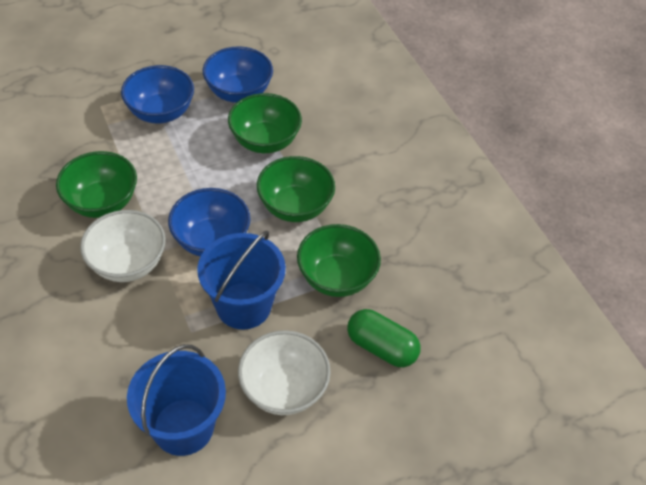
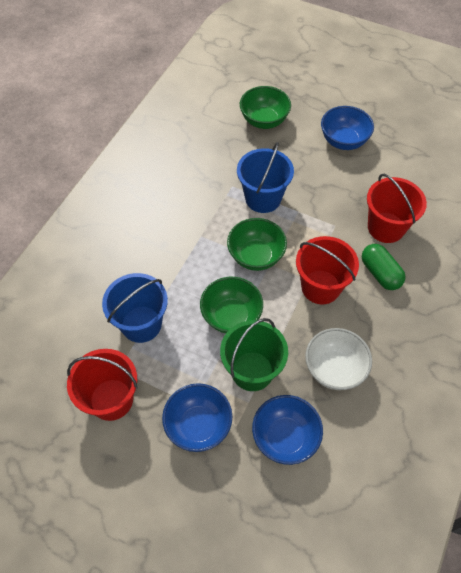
green bowl: [56,151,137,218] [228,93,302,153] [257,156,335,222] [297,224,381,297] = 4 -> [200,277,263,333] [227,218,287,271] [240,86,291,129] = 3
green bucket: none = 0 -> [220,318,288,391] = 1
red bucket: none = 0 -> [67,349,138,421] [296,236,359,304] [367,174,427,243] = 3
white bowl: [80,210,166,282] [238,330,331,415] = 2 -> [305,328,372,390] = 1

